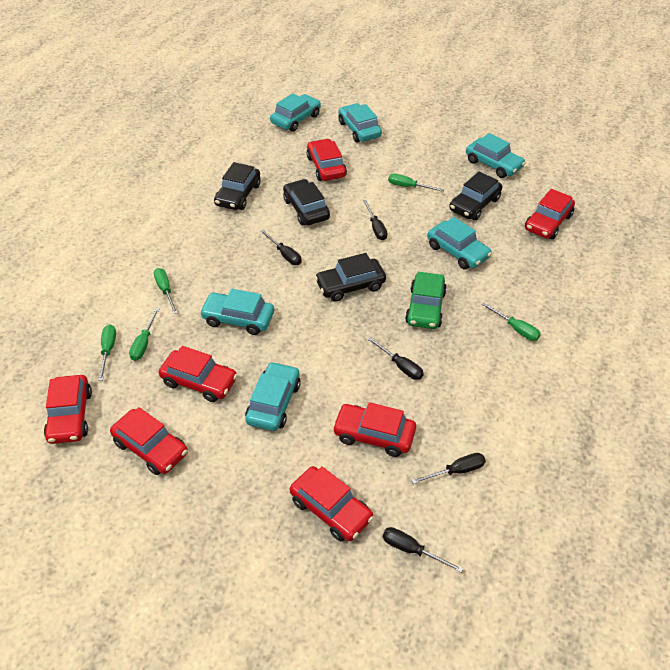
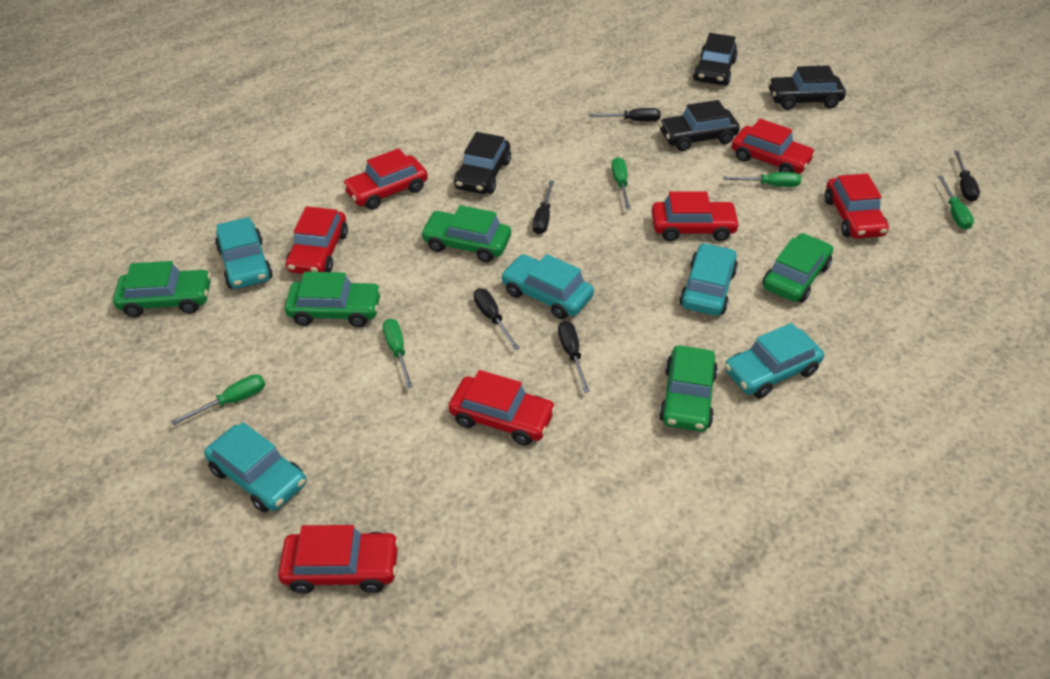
green car: [405,272,447,329] = 1 -> [113,261,211,317] [285,272,382,327] [421,205,511,262] [659,345,718,432] [762,233,833,303] = 5
turquoise car: [200,289,274,335] [245,362,301,431] [270,93,321,132] [338,103,382,142] [427,217,492,270] [466,133,526,178] = 6 -> [204,422,307,513] [215,217,273,289] [501,254,594,319] [679,243,738,316] [725,323,824,398] = 5

